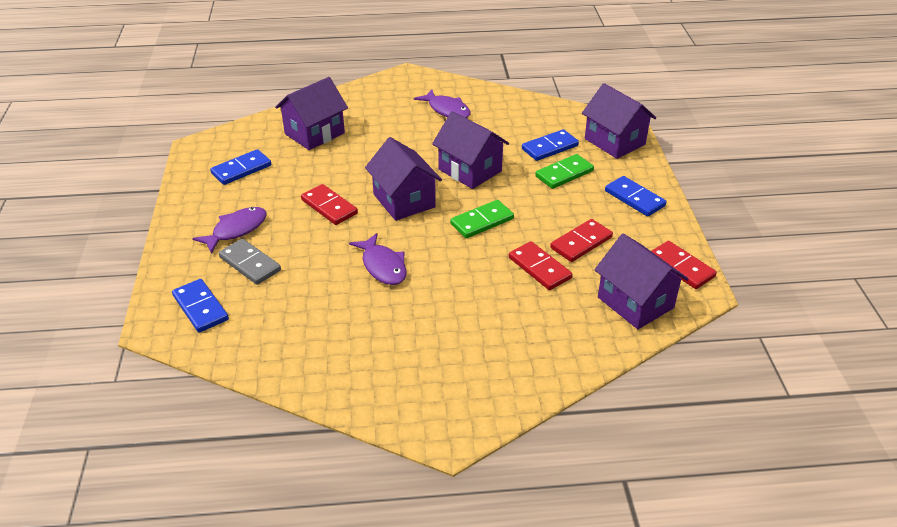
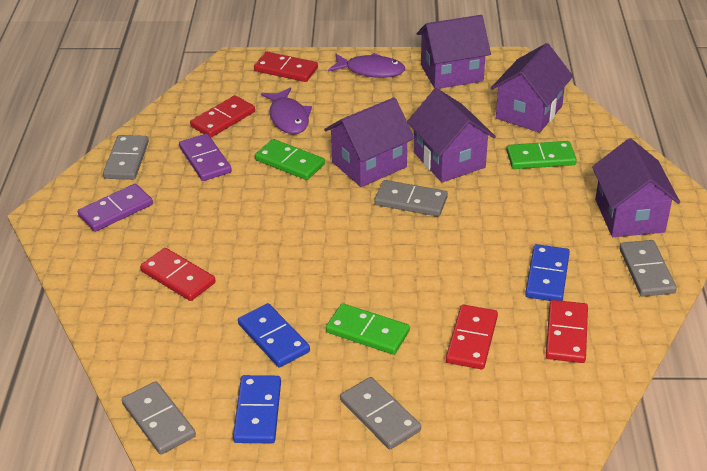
blue domino: [172,279,229,333] [210,149,271,185] [522,129,579,161] [605,176,667,216] = 4 -> [233,375,281,443] [238,303,310,368] [525,244,570,301] = 3
green domino: [450,200,514,238] [535,154,594,189] = 2 -> [255,139,325,180] [326,303,410,355] [506,141,577,169] = 3
grey domino: [219,239,281,285] = 1 -> [103,135,149,180] [122,381,196,454] [340,377,421,449] [374,180,448,217] [619,240,677,297] = 5
purple domino: none = 0 -> [78,184,153,232] [179,134,232,181] = 2
purple fish: [192,207,267,254] [349,233,407,285] [414,89,471,118] = 3 -> [261,87,312,134] [328,53,405,78] = 2
red domino: [301,184,358,225] [509,241,572,290] [550,219,613,262] [651,241,717,289] = 4 -> [140,248,215,301] [190,95,255,138] [254,52,318,82] [446,305,498,369] [546,300,588,363] = 5

